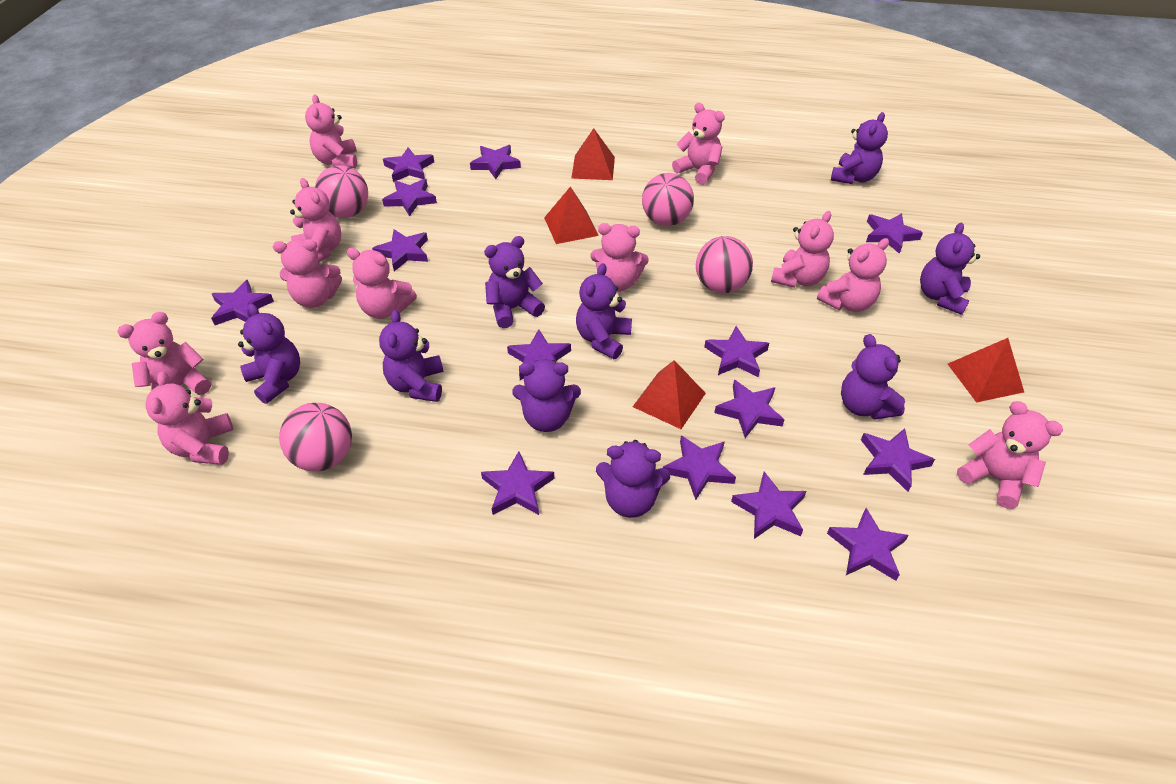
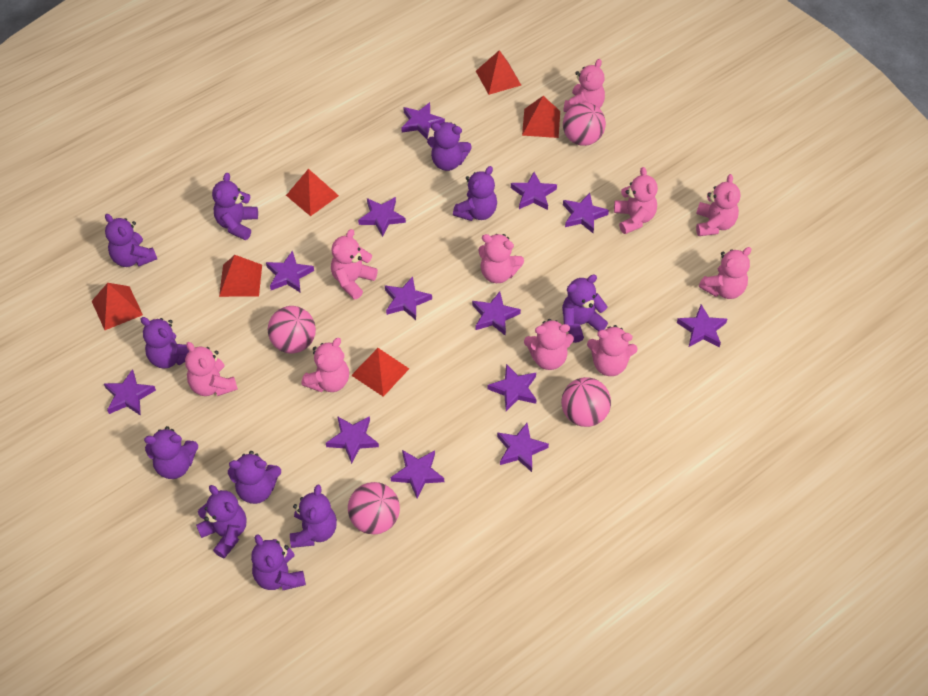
pink teddy bear: [117,312,211,395] [145,372,233,465] [273,239,342,308] [290,178,341,263] [305,94,357,168] [347,248,417,319] [590,223,649,292] [672,103,725,185] [771,211,834,288] [817,238,889,312] [957,401,1063,509] = 11 -> [185,342,238,396] [301,338,349,392] [331,229,378,300] [478,234,524,283] [524,319,574,370] [563,59,605,112] [587,325,638,376] [614,167,658,234] [696,174,741,236] [699,247,751,299] = 10
purple star: [211,280,274,325] [372,229,428,271] [382,179,437,216] [383,147,434,182] [470,145,521,179] [481,451,555,515] [507,329,571,380] [663,435,736,500] [704,326,769,377] [714,380,785,438] [731,471,806,539] [827,508,909,581] [861,428,935,492] [866,213,923,254] = 14 -> [104,369,156,416] [266,251,314,293] [326,416,379,464] [358,197,406,237] [385,276,432,320] [391,450,444,498] [401,102,445,139] [472,292,521,336] [487,364,537,411] [497,423,549,472] [511,172,557,210] [563,193,609,233] [677,305,727,347] = 13
purple teddy bear: [238,303,300,404] [379,310,444,402] [484,236,545,328] [512,359,581,432] [576,263,632,359] [596,440,670,518] [831,112,888,184] [841,334,905,420] [920,223,980,315] = 9 -> [105,214,157,267] [141,317,189,369] [144,426,198,479] [196,485,247,559] [212,173,258,240] [228,451,281,504] [251,534,306,590] [290,485,337,548] [427,122,472,171] [453,166,497,221] [562,275,608,343] = 11
red pyramid: [544,186,599,244] [571,128,615,180] [633,360,706,429] [948,338,1024,403] = 4 -> [92,283,143,330] [219,255,262,297] [286,169,339,216] [351,348,409,397] [476,50,521,95] [522,96,560,138] = 6

